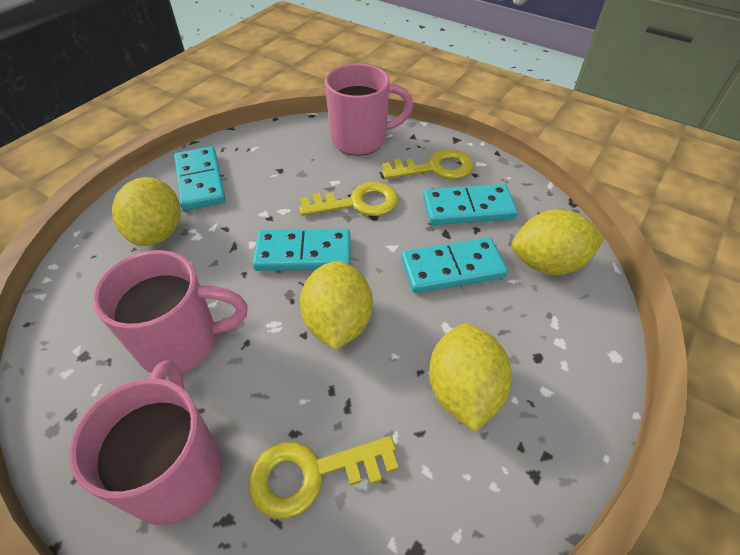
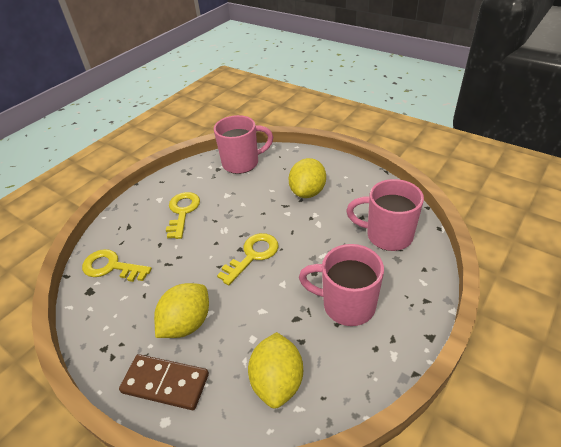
brown domino: none = 0 -> [119,354,209,410] = 1
turquoise domino: [174,146,226,211] [253,229,350,271] [401,237,508,293] [423,184,518,225] = 4 -> none = 0
yellow lemon: [112,177,181,246] [300,261,373,350] [429,323,512,432] [512,209,604,275] = 4 -> [154,283,209,338] [248,332,303,408] [289,158,326,198] = 3

